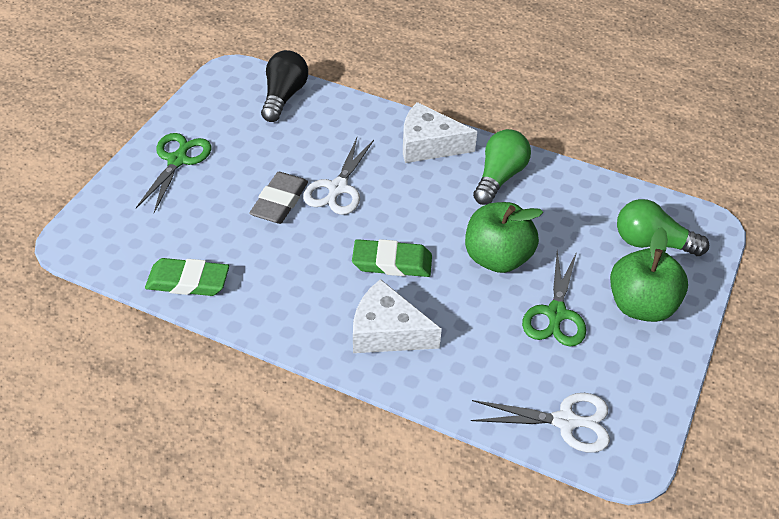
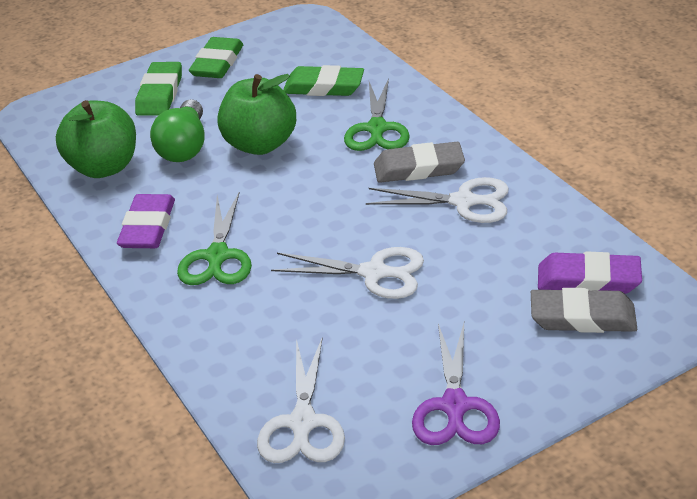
black light bulb: [261,50,308,122] = 1 -> none = 0
green eraser: [145,258,229,296] [352,239,432,277] = 2 -> [135,62,182,116] [189,37,243,78] [283,65,364,96] = 3
green light bulb: [473,129,531,205] [617,199,709,256] = 2 -> [150,99,205,162] = 1
grey eraser: [249,172,308,224] = 1 -> [374,142,465,183] [531,288,637,333] = 2
purple eraser: none = 0 -> [117,194,175,248] [538,252,642,294] = 2
purple scissors: none = 0 -> [412,323,500,445] = 1
white cheese: [353,279,442,353] [403,102,477,163] = 2 -> none = 0
white scissors: [303,138,374,215] [471,393,610,453] = 2 -> [257,336,345,463] [271,247,424,299] [366,177,509,223] = 3

